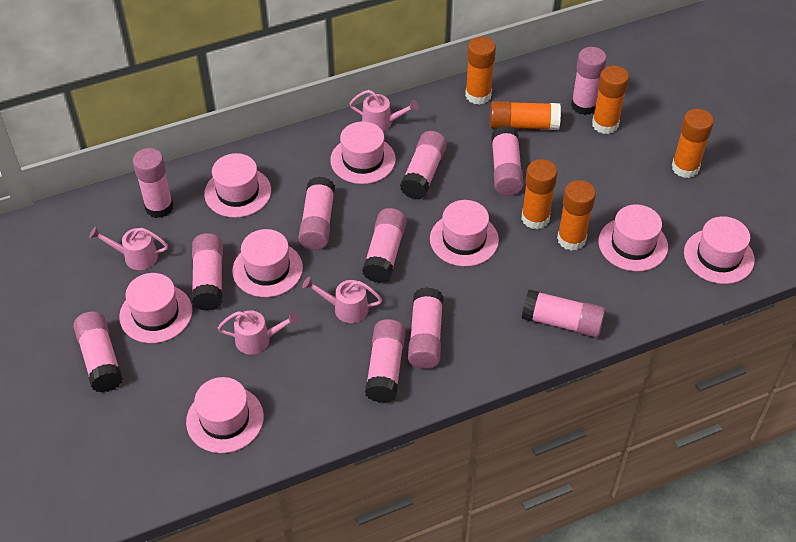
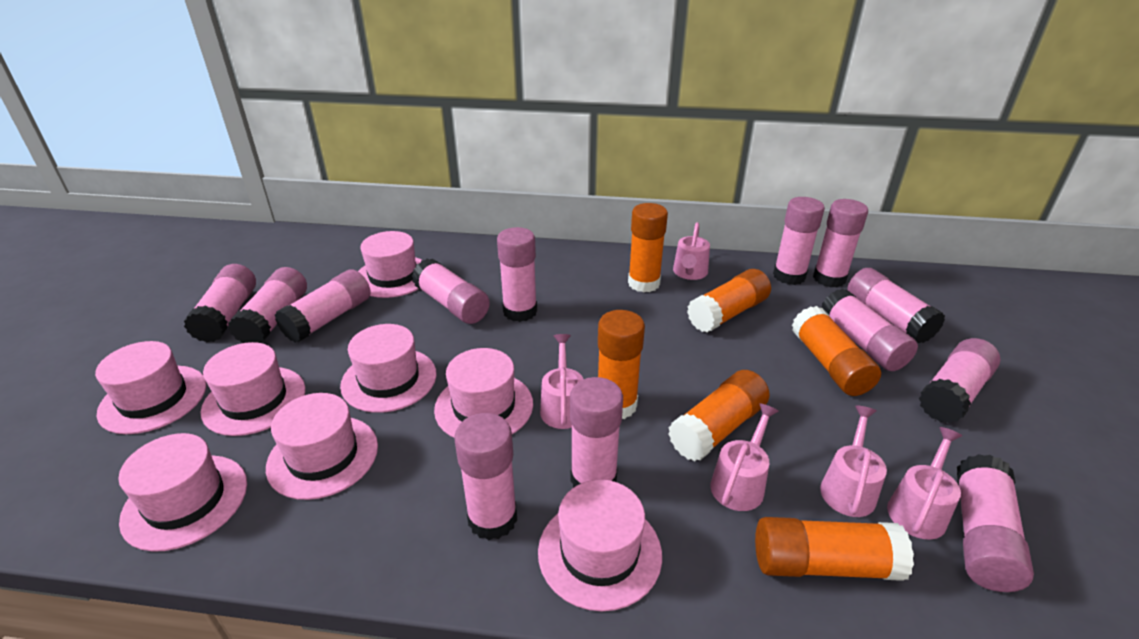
pink glue stick: [73,312,123,392] [133,148,174,218] [192,233,223,311] [298,176,335,250] [362,208,407,283] [365,319,406,403] [400,131,447,200] [408,287,444,369] [491,126,524,196] [522,289,605,338] [571,47,607,115] = 11 -> [184,264,256,342] [228,267,307,343] [275,269,371,342] [412,258,490,324] [454,413,517,540] [497,227,537,322] [570,377,623,488] [773,197,825,285] [813,199,868,287] [821,288,918,371] [847,268,945,343] [919,338,1001,423] [957,454,1034,592] = 13
pink watering can: [89,227,168,270] [218,310,299,355] [302,276,382,323] [349,90,419,132] = 4 -> [540,334,584,429] [673,222,710,280] [710,403,779,511] [820,406,887,517] [887,427,962,540] = 5

